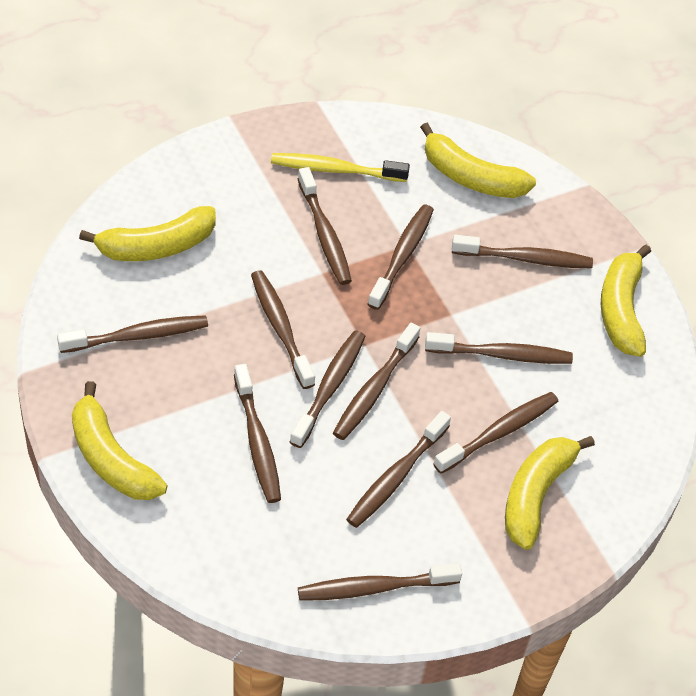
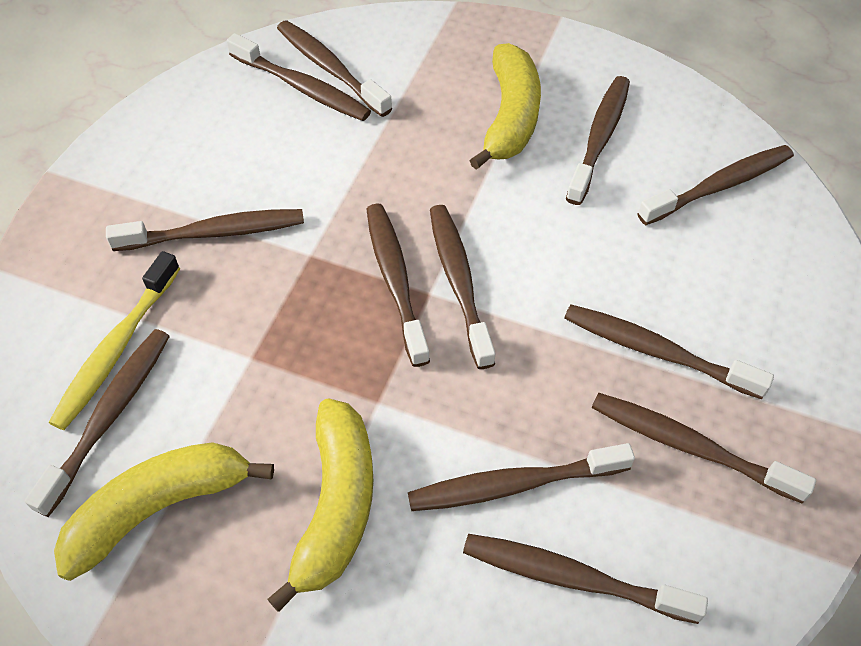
yellow banana: [72,381,167,500] [79,206,216,261] [420,123,536,198] [505,436,595,550] [601,245,651,357] = 5 -> [54,442,274,581] [267,399,373,612] [469,43,541,170] = 3

